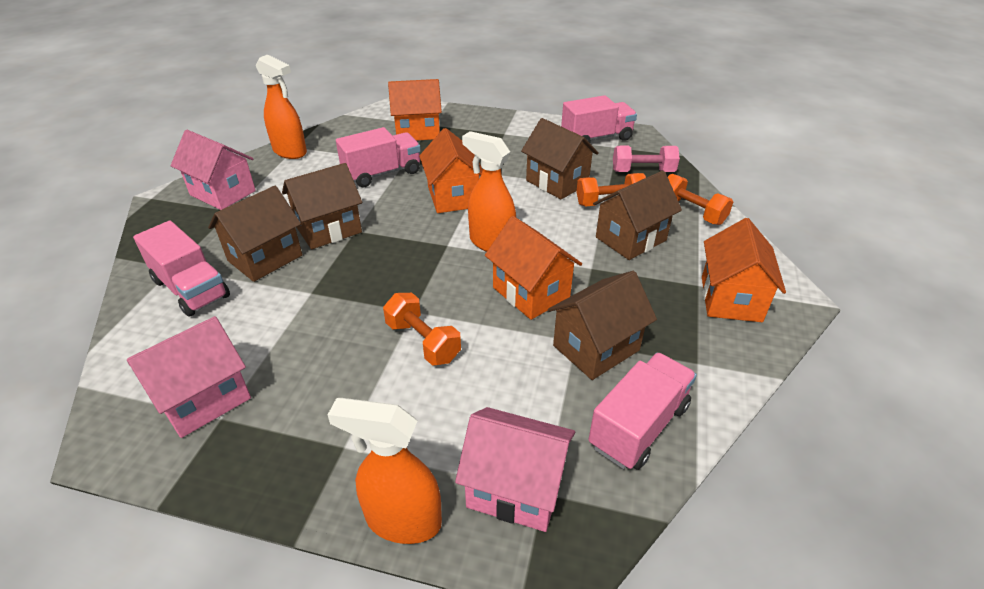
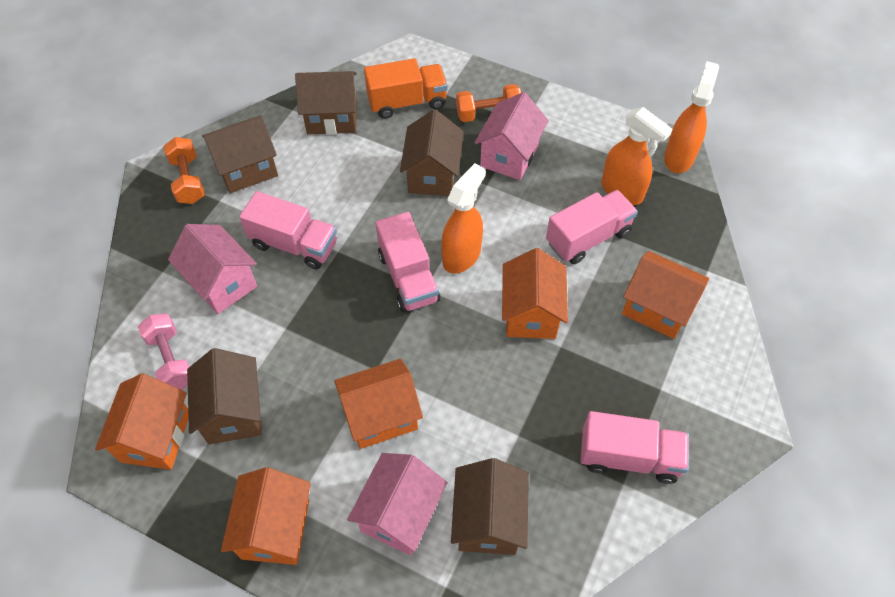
orange dumbbell: [383,293,461,365] [576,173,646,206] [668,174,733,225] = 3 -> [164,137,205,204] [456,84,521,122] = 2
orange house: [388,79,442,141] [419,128,483,213] [485,216,582,320] [702,218,786,322] = 4 -> [95,373,188,470] [221,467,311,565] [334,359,423,449] [502,248,568,339] [622,251,709,339] = 5
orange truck: none = 0 -> [364,58,448,119] = 1

